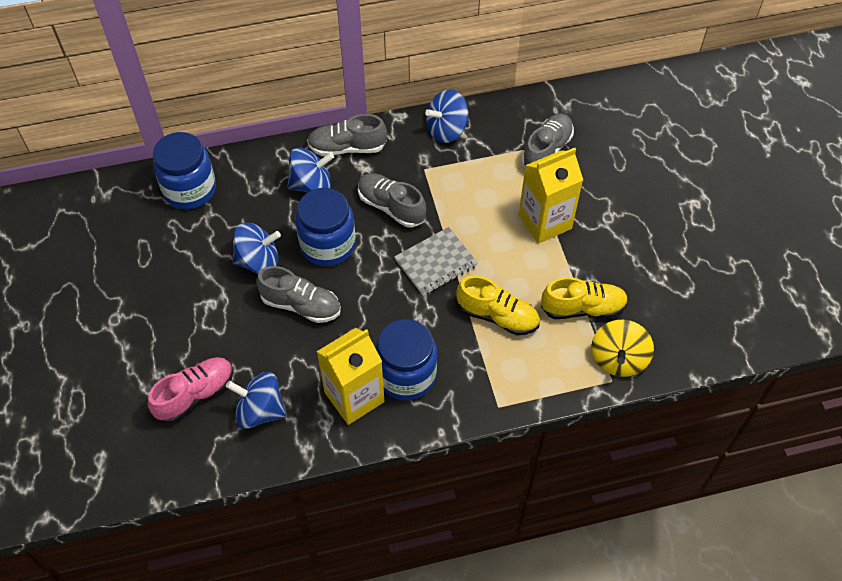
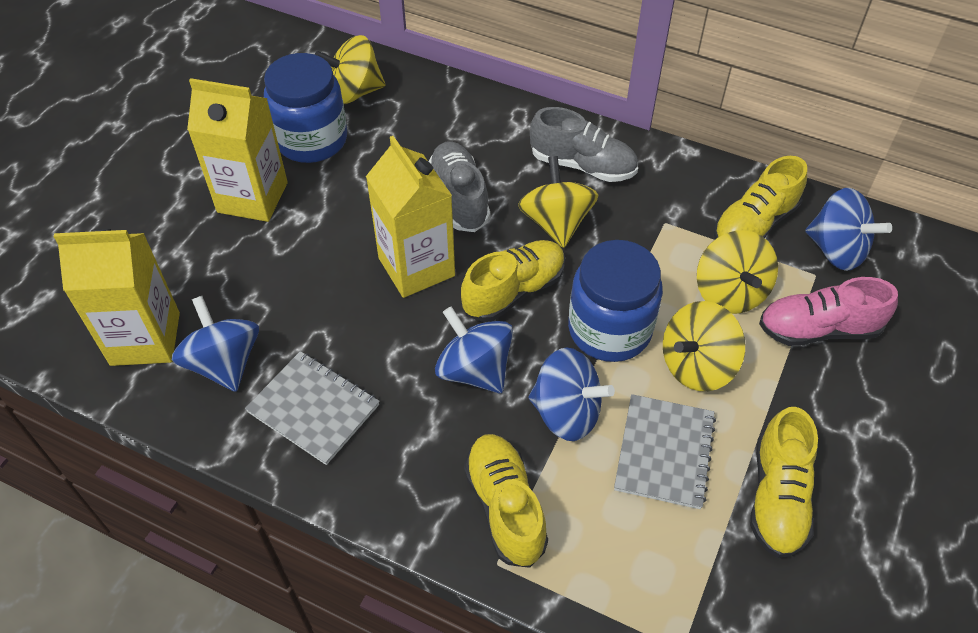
blue jar: [153,132,216,209] [296,188,356,266] [375,319,437,400] = 3 -> [264,53,347,163] [568,240,663,362] = 2
grey notebook: [394,227,478,296] = 1 -> [245,351,380,465] [614,394,716,509] = 2
grey shoe: [256,266,341,323] [307,114,387,156] [358,173,426,228] [522,114,574,167] = 4 -> [429,141,490,232] [530,107,638,182] = 2
yellow carton: [316,328,384,425] [519,148,583,244] = 2 -> [53,229,180,366] [187,78,288,222] [366,136,455,298] = 3
yellow shoe: [456,276,540,335] [541,277,628,319] = 2 -> [461,240,565,322] [464,434,548,568] [714,156,807,239] [750,407,818,558] = 4
yellow spinning top: [591,320,654,377] = 1 -> [315,35,385,104] [518,156,598,248] [663,301,746,391] [697,230,778,314] = 4

